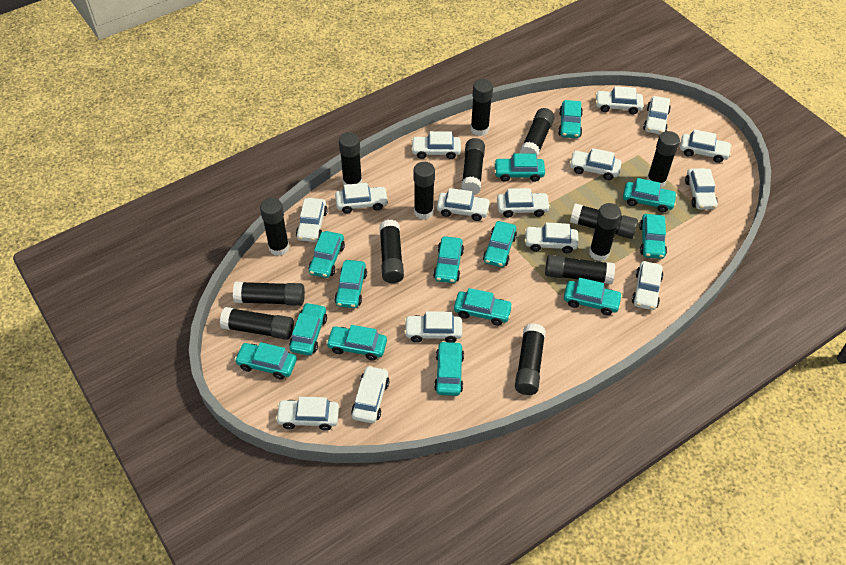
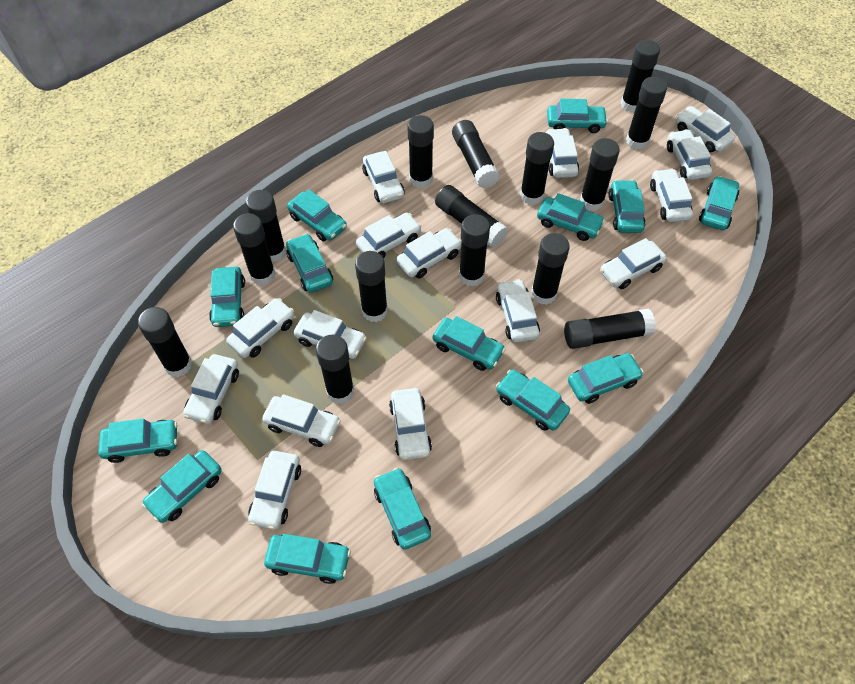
black glue stick: [220,307,294,340] [233,282,305,306] [260,198,289,256] [339,132,362,185] [379,220,404,283] [414,162,435,220] [461,138,485,195] [471,79,493,136] [515,323,546,395] [520,108,555,157] [545,255,615,284] [570,203,638,239] [589,203,621,261] [647,131,680,188] = 14 -> [138,307,192,377] [233,213,276,285] [246,190,286,262] [316,335,354,404] [355,251,388,322] [407,115,434,188] [435,185,508,248] [452,120,500,188] [459,214,490,287] [520,132,554,205] [531,233,570,305] [564,309,656,349] [580,138,620,211] [621,40,660,112] [626,77,667,150] = 15

